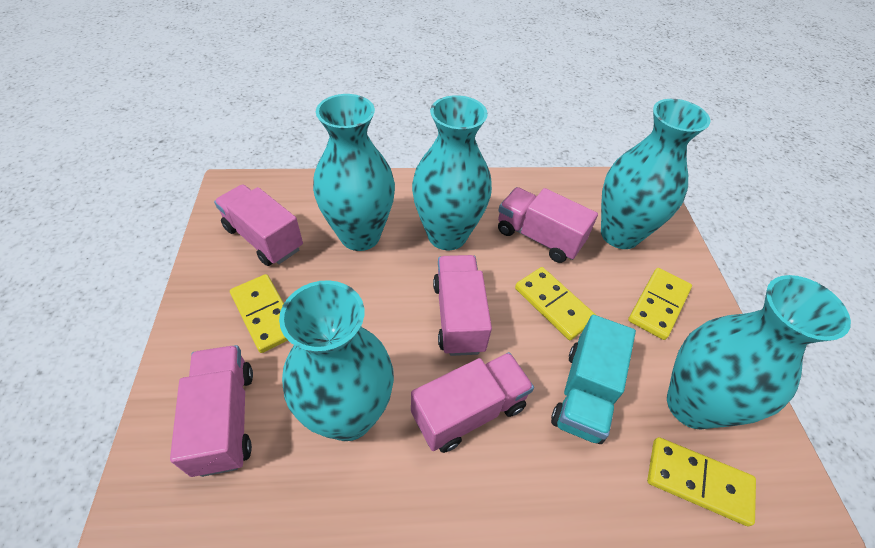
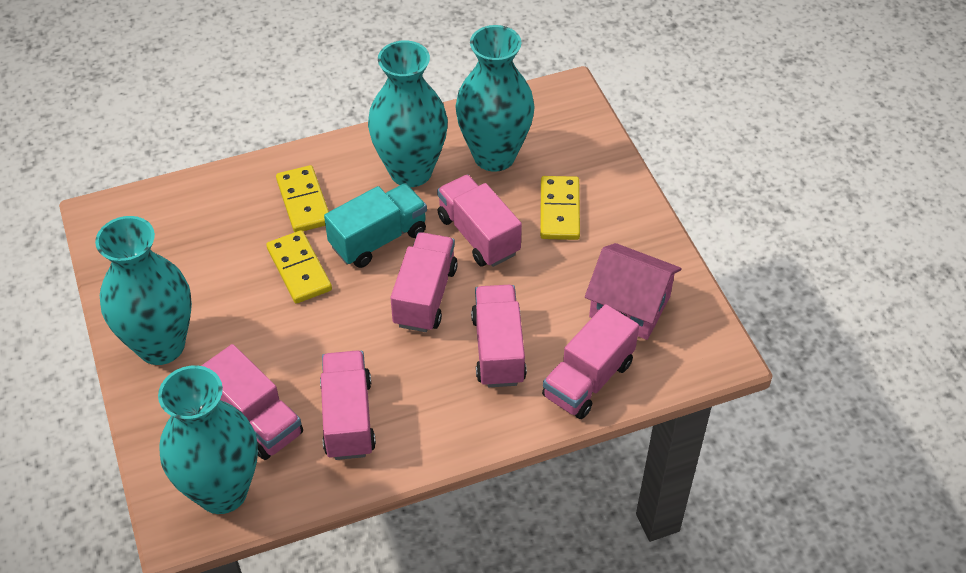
pink house: none = 0 -> [585,243,682,340] = 1
pink truck: [170,345,253,477] [214,184,303,266] [411,352,534,453] [433,255,492,356] [498,187,598,263] = 5 -> [201,344,303,460] [320,350,376,460] [390,232,458,332] [437,175,522,267] [471,285,527,387] [542,304,639,419] = 6
turquoise vase: [279,280,394,441] [313,94,395,251] [412,95,492,250] [601,99,711,249] [667,275,851,430] = 5 -> [95,216,192,365] [158,365,258,514] [368,40,448,187] [455,25,535,172] = 4
yellow domino: [230,274,288,353] [515,267,596,340] [628,268,692,340] [647,437,756,526] = 4 -> [266,230,332,304] [276,165,329,232] [540,176,580,240] = 3

